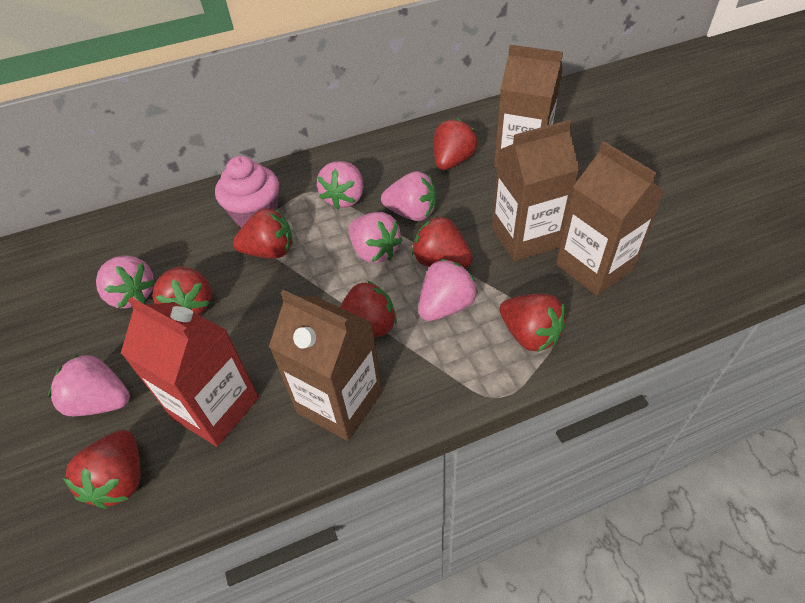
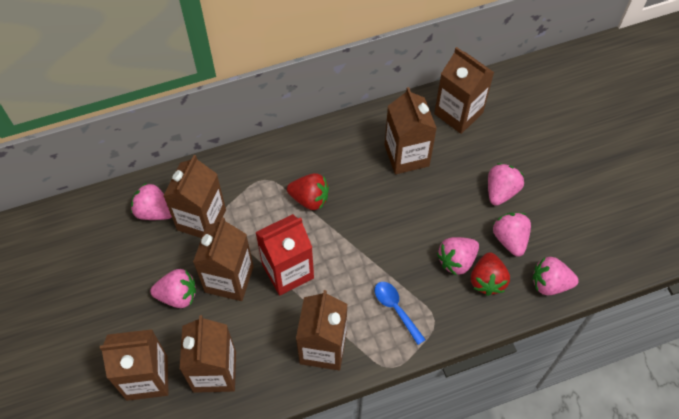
blue spoon: none = 0 -> [375,282,426,345] = 1
brown carton: [269,290,382,441] [492,120,580,262] [494,45,563,167] [556,141,665,296] = 4 -> [100,329,169,401] [164,155,226,238] [180,315,236,393] [193,217,254,301] [296,290,347,371] [385,87,437,174] [434,47,494,134] = 7
pink cupcake: [215,156,279,228] = 1 -> none = 0
red strawberry: [63,430,141,509] [153,266,212,315] [233,208,293,259] [340,280,397,337] [412,215,473,268] [434,118,478,170] [499,293,566,352] = 7 -> [287,173,329,210] [471,252,510,296] = 2

